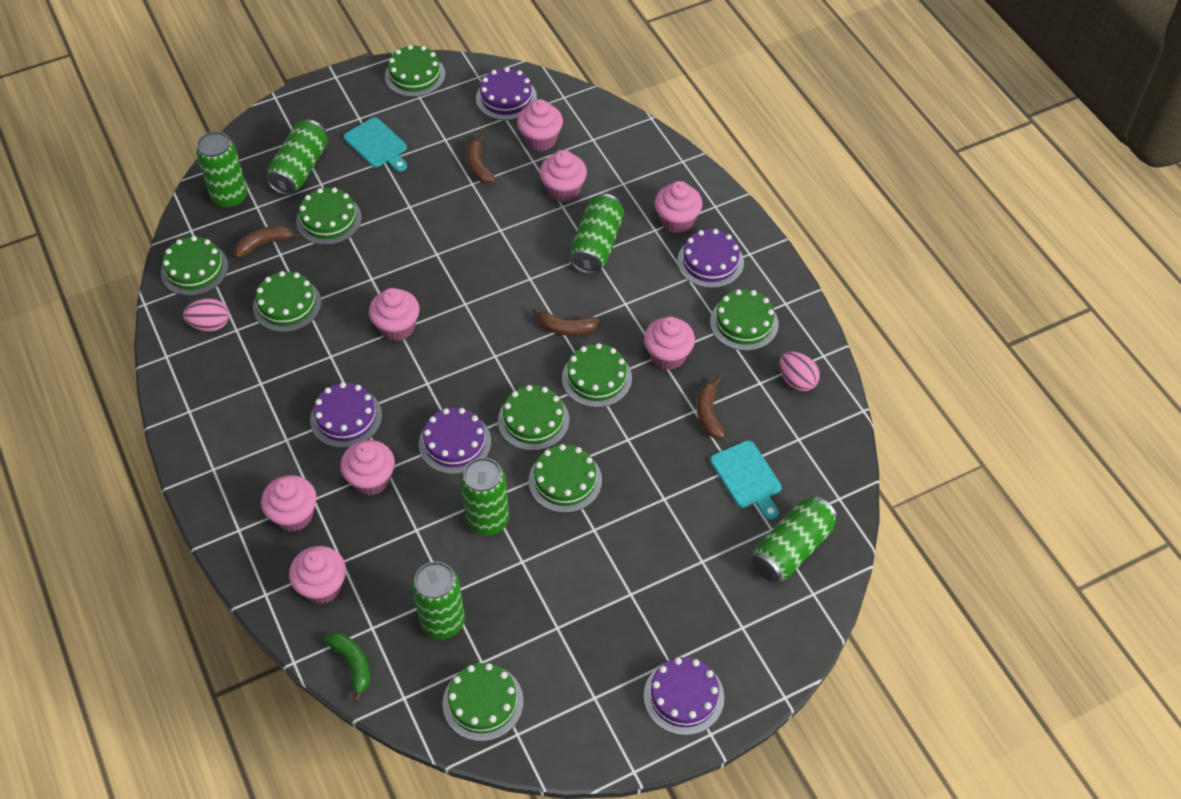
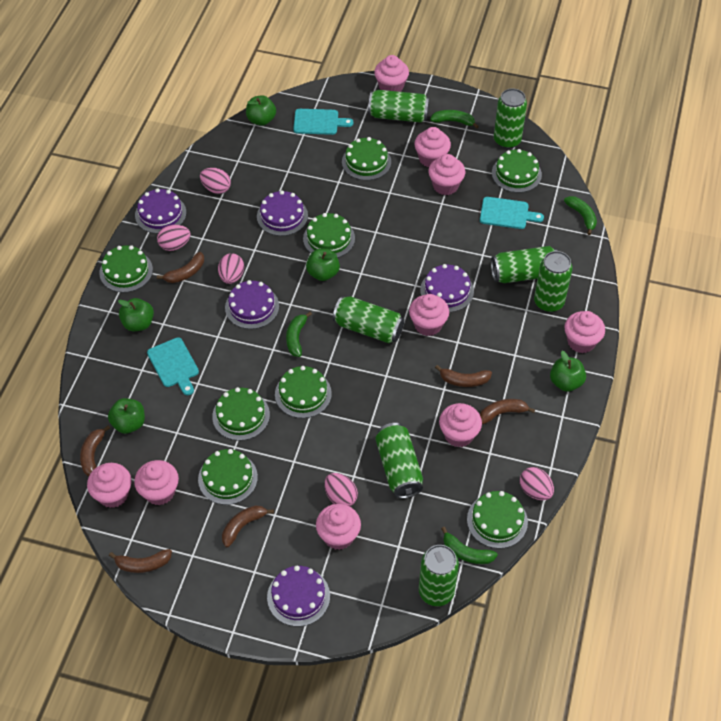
brown banana: [234,226,300,258] [466,135,495,184] [533,307,600,336] [697,377,725,438] = 4 -> [80,425,110,476] [109,549,172,573] [157,252,204,283] [222,505,274,547] [435,365,492,387] [480,399,535,424] = 6
green apple: none = 0 -> [108,398,145,434] [118,298,154,331] [246,95,276,126] [306,249,340,281] [550,351,586,392] = 5
green banana: [324,632,370,702] = 1 -> [286,312,312,357] [430,110,479,129] [441,527,498,564] [564,196,597,235] = 4
green cake: [161,236,228,296] [253,271,321,332] [296,187,362,245] [385,45,445,97] [443,663,524,741] [498,385,569,451] [529,444,602,513] [562,343,632,408] [710,289,779,351] = 9 -> [99,245,153,292] [198,449,258,505] [212,387,270,441] [275,366,332,418] [303,213,355,258] [342,137,391,180] [467,491,528,549] [492,149,542,193] = 8
green can: [196,131,248,209] [266,119,328,195] [412,562,465,639] [461,457,509,535] [570,194,624,274] [752,495,838,583] = 6 -> [333,296,404,343] [368,90,429,123] [375,423,423,499] [419,545,459,606] [491,246,557,283] [494,88,527,149] [534,251,573,312] = 7
pink cupcake: [261,475,317,532] [289,546,346,604] [340,440,395,496] [369,288,420,341] [517,99,563,151] [540,150,587,202] [644,316,695,370] [655,181,703,234] = 8 -> [87,463,131,508] [134,460,179,505] [316,504,361,550] [374,55,409,92] [409,294,449,336] [414,127,451,167] [428,154,465,195] [439,403,482,447] [564,311,605,353] = 9
pink egg: [183,298,229,332] [780,352,820,391] = 2 -> [157,225,191,251] [200,168,231,194] [218,253,244,284] [325,473,358,506] [520,467,554,500] = 5
turquoise cutting board: [344,117,407,172] [710,440,782,520] = 2 -> [147,337,199,395] [293,109,353,135] [480,197,544,229] = 3

